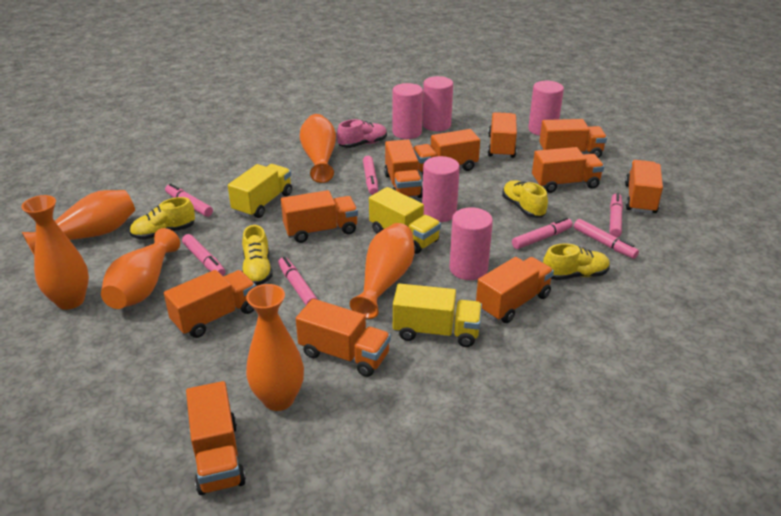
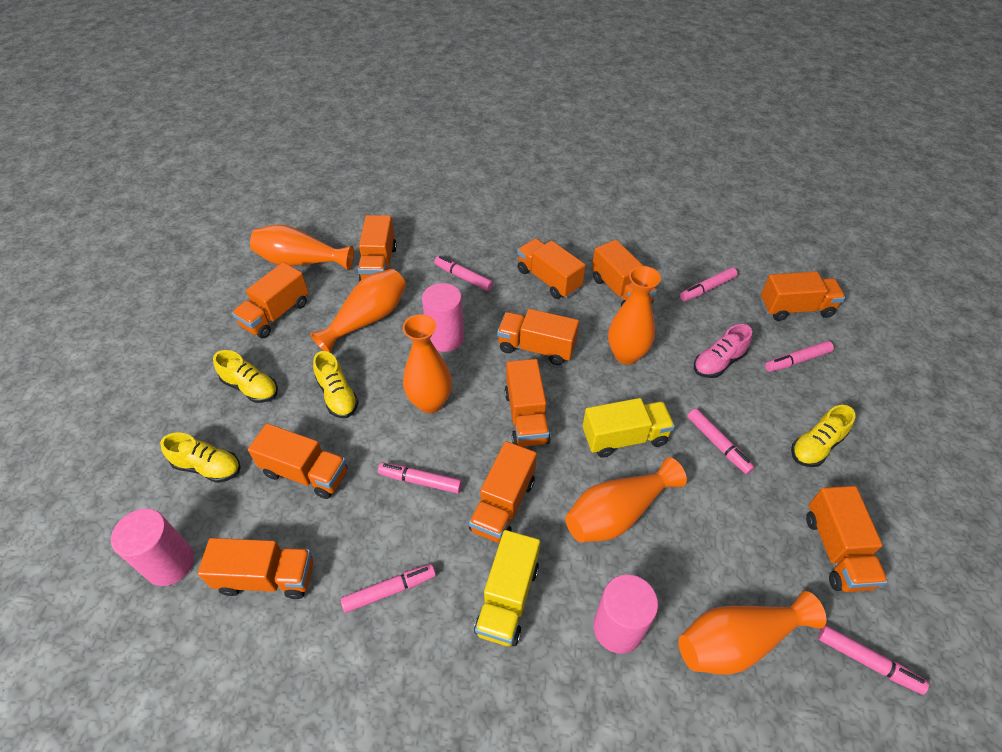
pink cylinder: [393,83,423,139] [422,76,453,131] [422,156,460,222] [449,207,493,280] [528,81,564,136] = 5 -> [111,509,194,586] [422,283,464,352] [593,574,658,654] = 3
yellow truck: [228,164,292,218] [369,187,441,254] [393,284,482,347] = 3 -> [474,530,540,646] [582,398,675,458] = 2

